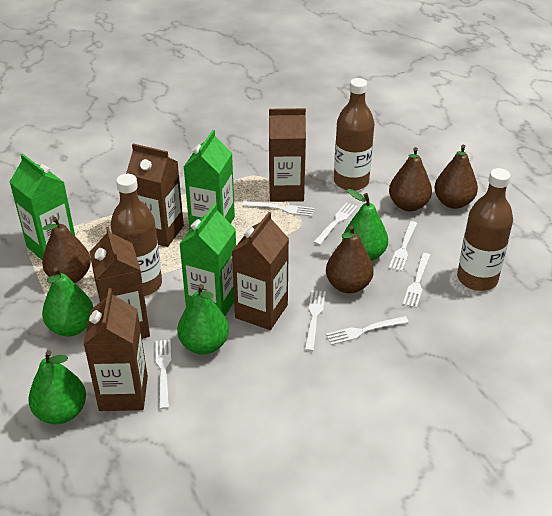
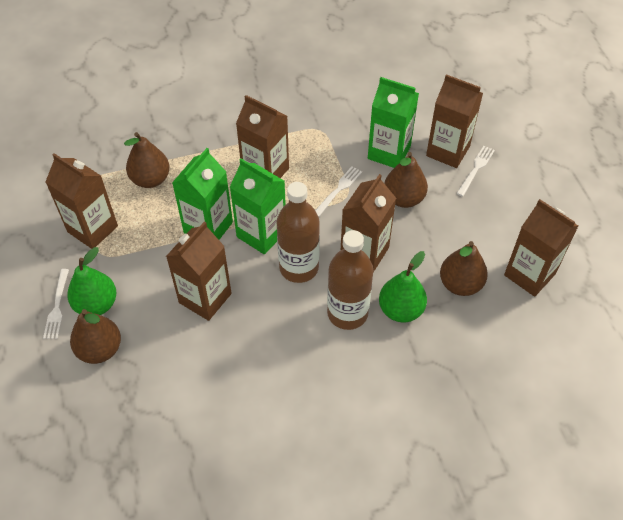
brown bottle: [111,174,162,296] [334,78,375,191] [457,168,513,291] = 3 -> [277,182,320,283] [327,230,373,330] = 2
brown carton: [83,288,148,411] [89,226,150,339] [126,144,184,247] [232,212,289,330] [269,108,306,202] = 5 -> [45,153,118,249] [166,221,232,321] [236,95,289,178] [341,174,396,272] [426,74,483,168] [504,199,578,297] = 6
green pear: [28,350,86,424] [42,267,93,336] [177,284,229,355] [342,189,388,261] = 4 -> [67,247,116,315] [379,251,427,322] = 2
white fork: [155,340,171,409] [242,201,315,217] [305,290,326,351] [314,202,358,245] [326,316,409,345] [389,221,417,272] [403,253,430,308] = 7 -> [43,269,69,339] [315,166,362,217] [456,146,495,197] = 3

